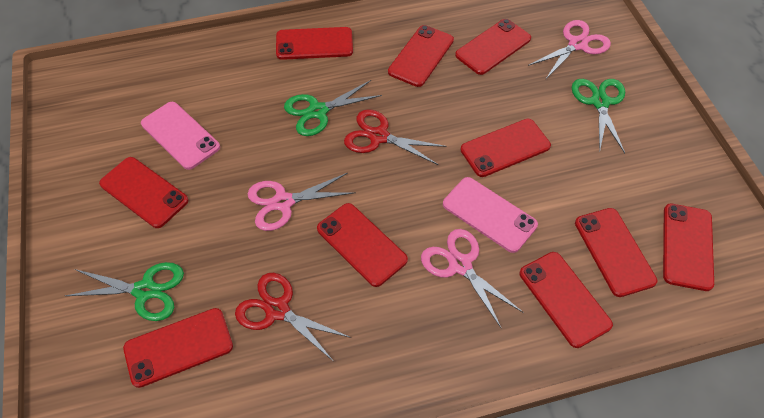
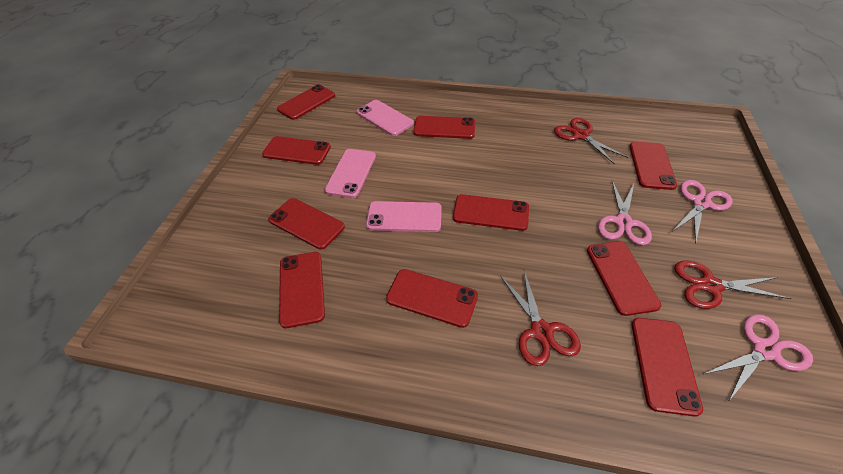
green scissors: [65,262,184,321] [284,80,382,136] [572,79,625,153] = 3 -> none = 0
pink phone: [141,102,220,170] [443,177,538,253] = 2 -> [325,149,376,198] [357,100,414,136] [366,201,442,232] = 3
red scissors: [235,273,351,362] [344,109,447,165] = 2 -> [500,271,581,366] [554,118,628,165] [674,260,791,309] = 3

